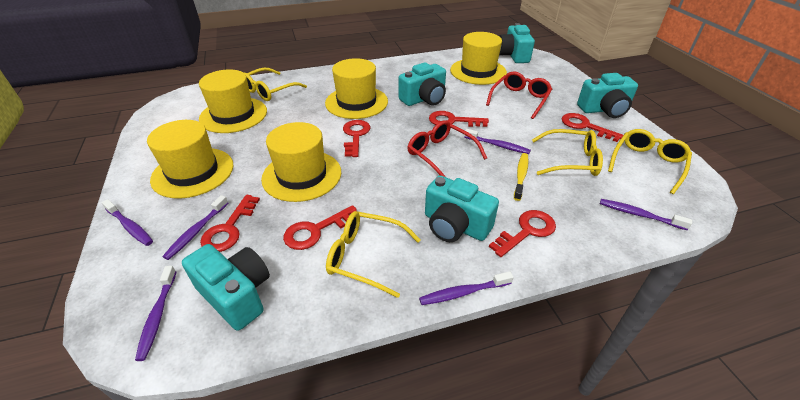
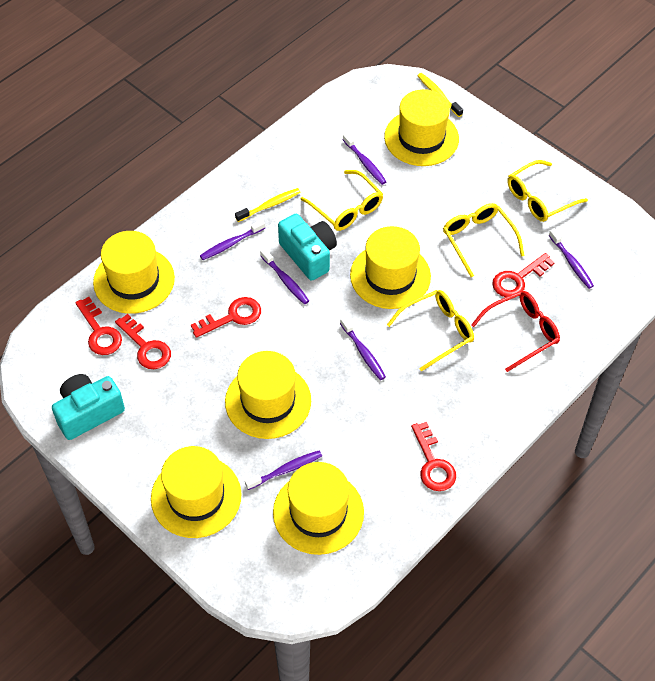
red glasses: [408,120,487,177] [486,71,552,119] = 2 -> [471,291,560,372] = 1
red key: [200,195,260,252] [283,205,357,250] [343,120,370,157] [429,111,489,127] [489,210,556,257] [562,113,623,142] = 6 -> [75,297,122,355] [115,314,171,369] [191,297,261,338] [411,422,456,491] [492,253,555,297] = 5
turquoise camera: [182,244,270,331] [399,62,446,106] [425,176,499,242] [499,23,535,63] [577,73,638,118] = 5 -> [52,374,125,440] [278,214,337,281] = 2
yellow hat: [147,120,234,199] [199,69,267,133] [261,122,341,202] [325,58,388,119] [450,32,507,85] = 5 -> [93,231,175,314] [151,446,241,538] [225,351,311,439] [273,462,364,555] [350,226,431,309] [384,89,459,166] = 6
yellow toothbrush: [514,153,529,201] = 1 -> [235,188,301,222] [417,73,463,117] = 2

